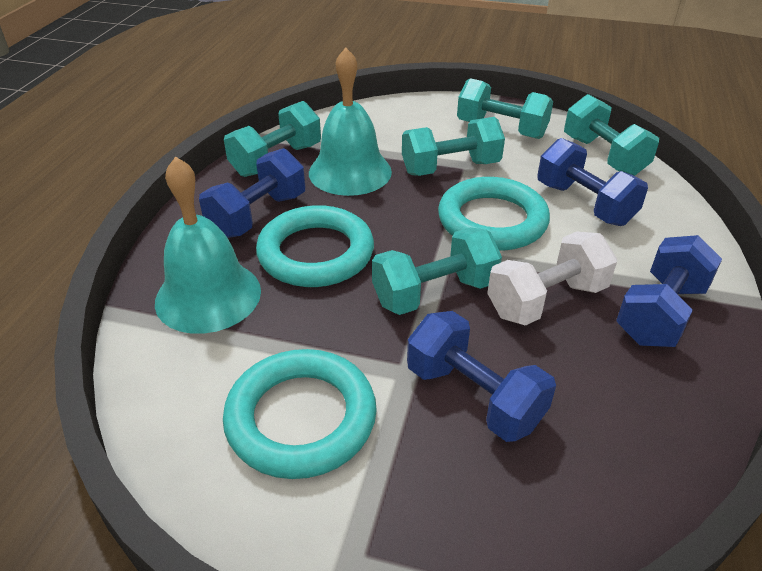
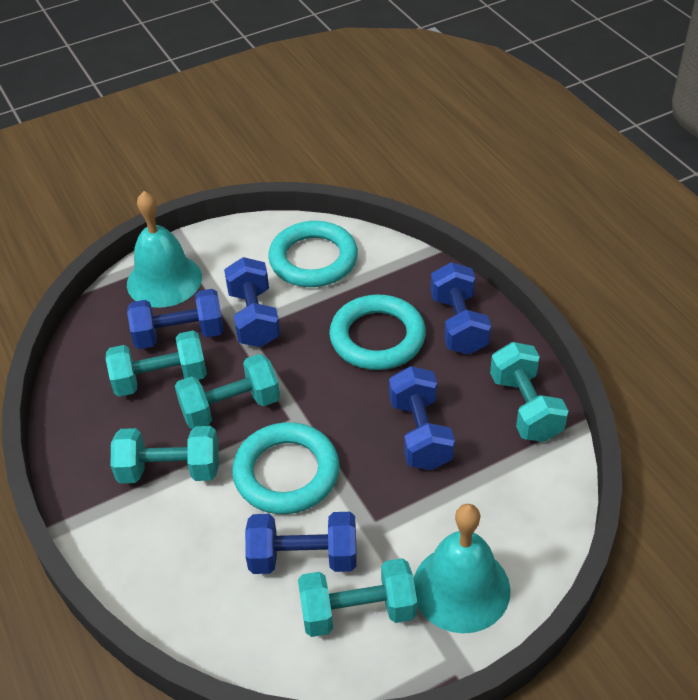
blue dumbbell: [199,148,305,238] [407,311,556,442] [537,138,648,226] [616,235,722,347] = 4 -> [127,289,224,349] [224,257,280,347] [245,512,357,574] [389,366,455,470] [431,262,491,355] = 5
white dumbbell: [487,232,617,326] = 1 -> none = 0

